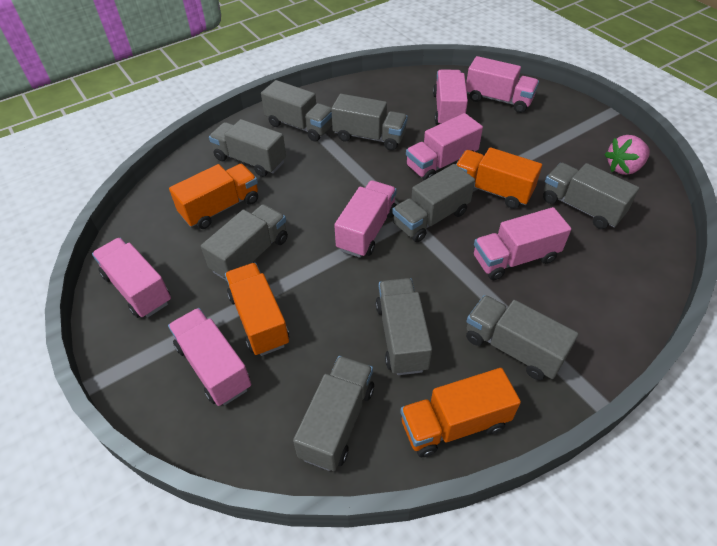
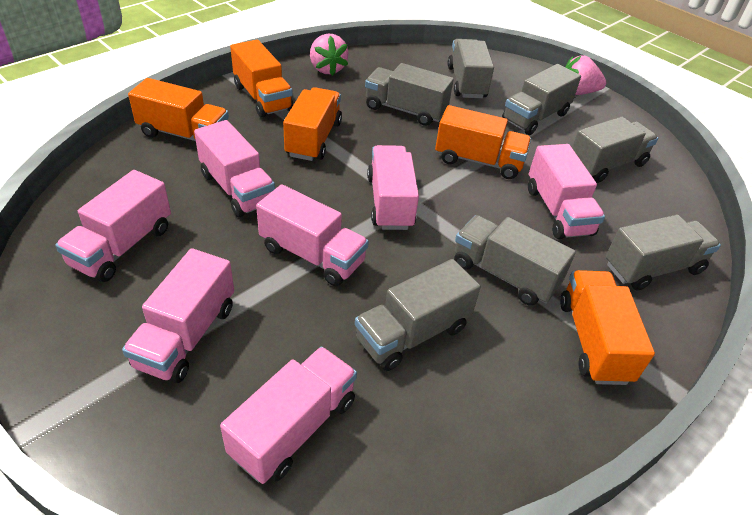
grey truck: [201,204,288,281] [209,119,286,177] [261,80,332,142] [293,356,374,471] [331,94,408,151] [376,278,432,375] [392,164,475,242] [466,295,578,380] [543,163,639,229] = 9 -> [355,259,481,371] [365,63,454,126] [448,39,494,98] [454,215,576,306] [502,64,581,135] [572,116,658,183] [606,214,721,291] = 7
orange truck: [169,164,258,229] [225,263,289,356] [400,368,521,457] [456,147,542,209] = 4 -> [128,78,229,146] [230,40,293,118] [283,87,342,161] [435,105,531,179] [560,270,655,385] = 5
pink strawberry: [604,135,650,175] = 1 -> [310,34,348,76] [565,55,606,95] = 2

